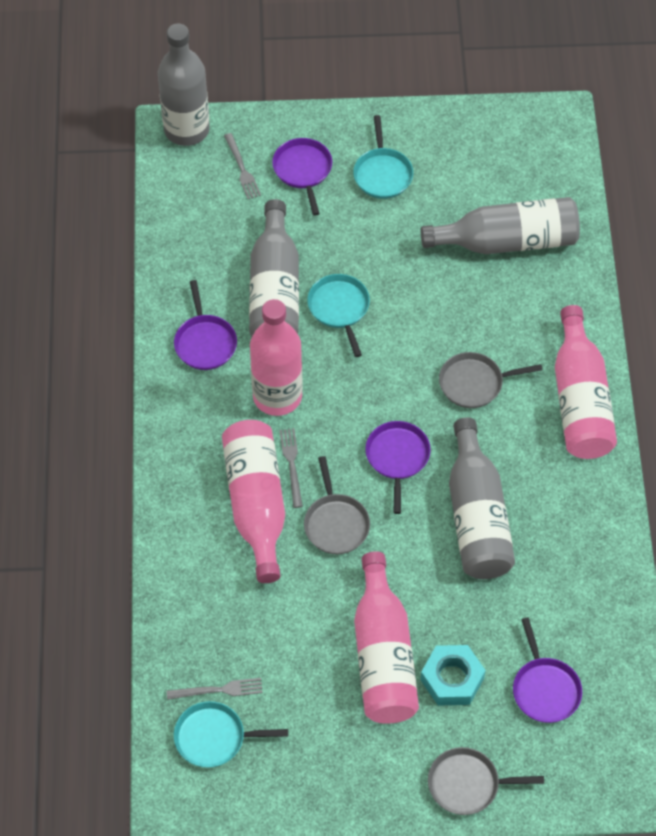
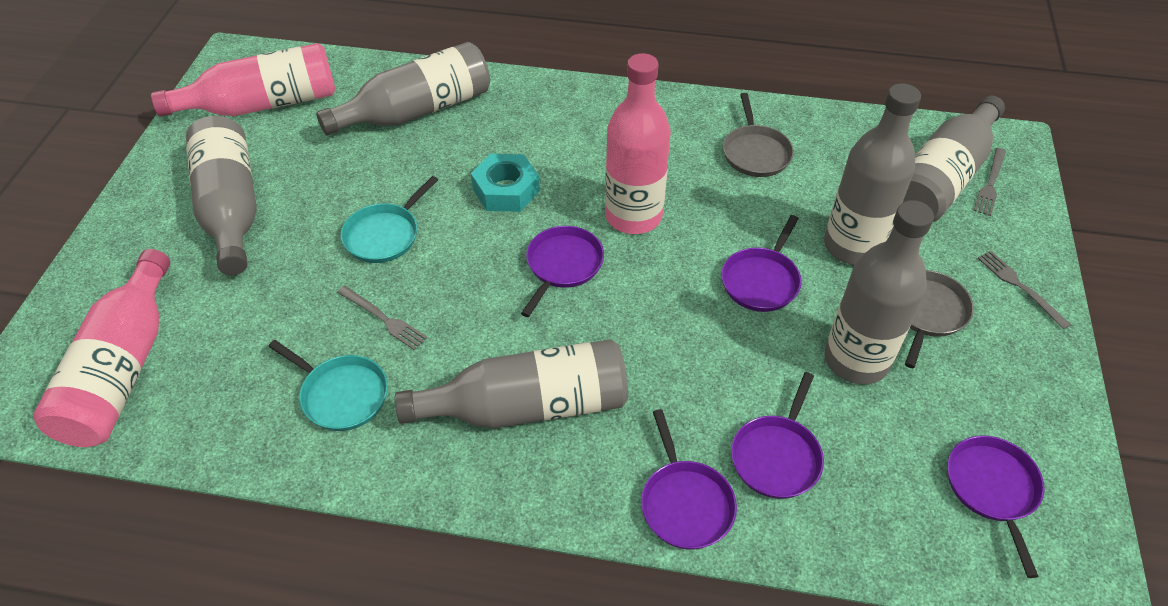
grey bottle: [158,24,210,146] [249,199,299,336] [421,197,580,254] [449,418,515,579] = 4 -> [186,116,257,275] [316,42,490,135] [395,339,628,428] [824,83,921,265] [825,200,934,385] [903,96,1005,222] = 6
grey pan: [304,456,370,554] [428,747,544,815] [439,352,543,408] = 3 -> [723,93,794,177] [905,270,974,368] = 2
pink bottle: [222,420,285,583] [250,299,303,416] [354,551,419,724] [555,305,617,459] = 4 -> [33,249,170,447] [151,43,336,117] [605,53,671,234] = 3
purple pan: [174,280,237,370] [272,138,332,216] [365,421,431,514] [513,618,582,723] = 4 -> [521,226,604,317] [641,409,737,550] [722,215,802,312] [731,372,824,499] [947,435,1045,578] = 5
turquoise pan: [174,701,288,768] [307,274,370,357] [353,115,413,199] = 3 -> [268,340,388,431] [341,176,438,263] = 2

